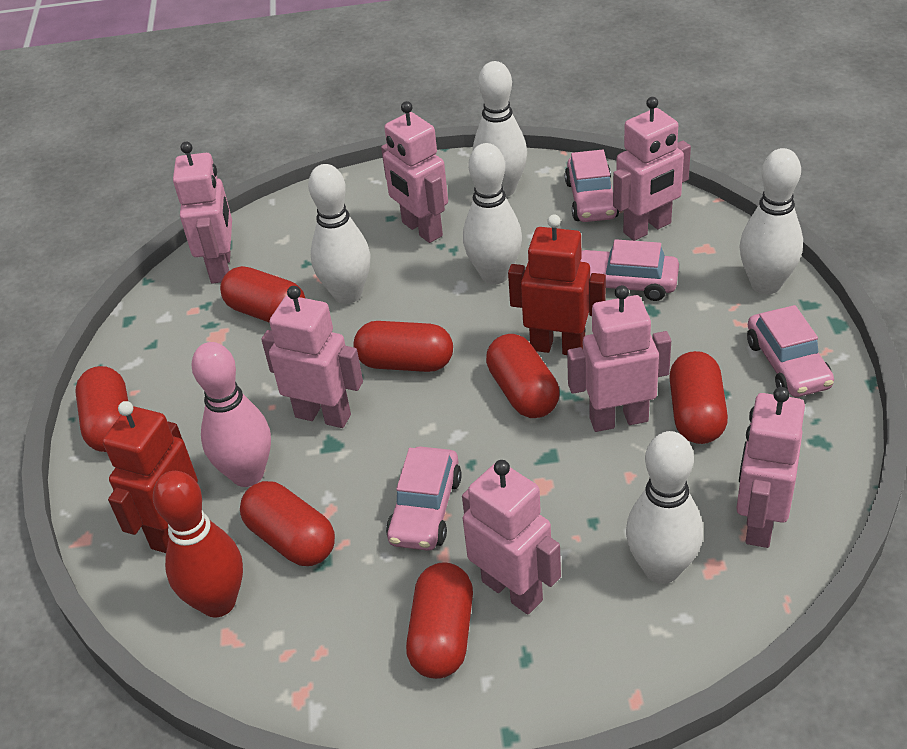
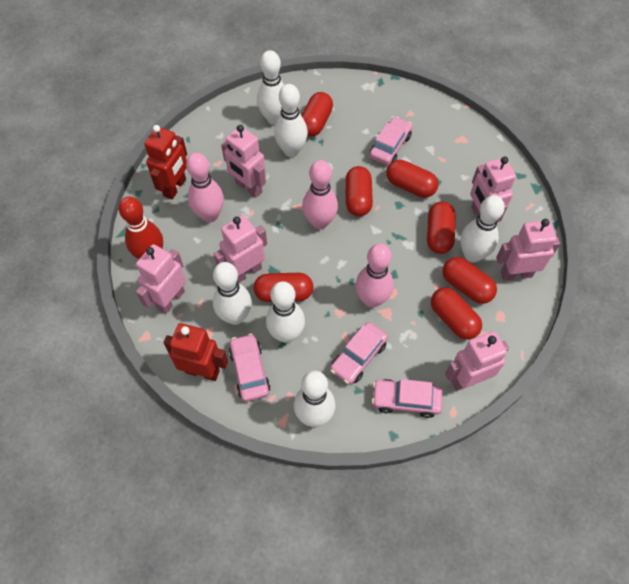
pink bowling pin: [191,342,271,487] = 1 -> [186,153,224,222] [302,160,338,229] [355,244,394,308] = 3
pink robot: [173,142,232,284] [261,286,363,428] [381,101,448,243] [462,460,561,614] [567,285,671,432] [613,97,691,241] [736,387,805,548] = 7 -> [136,244,186,314] [214,215,267,283] [221,125,266,198] [445,331,509,391] [470,156,516,222] [496,219,560,281] = 6
white bowling pin: [308,164,370,304] [463,143,522,284] [473,61,527,197] [626,431,703,584] [740,148,803,294] = 5 -> [213,262,252,325] [257,50,284,125] [266,281,305,343] [274,84,308,157] [294,371,335,427] [460,195,505,263] = 6

